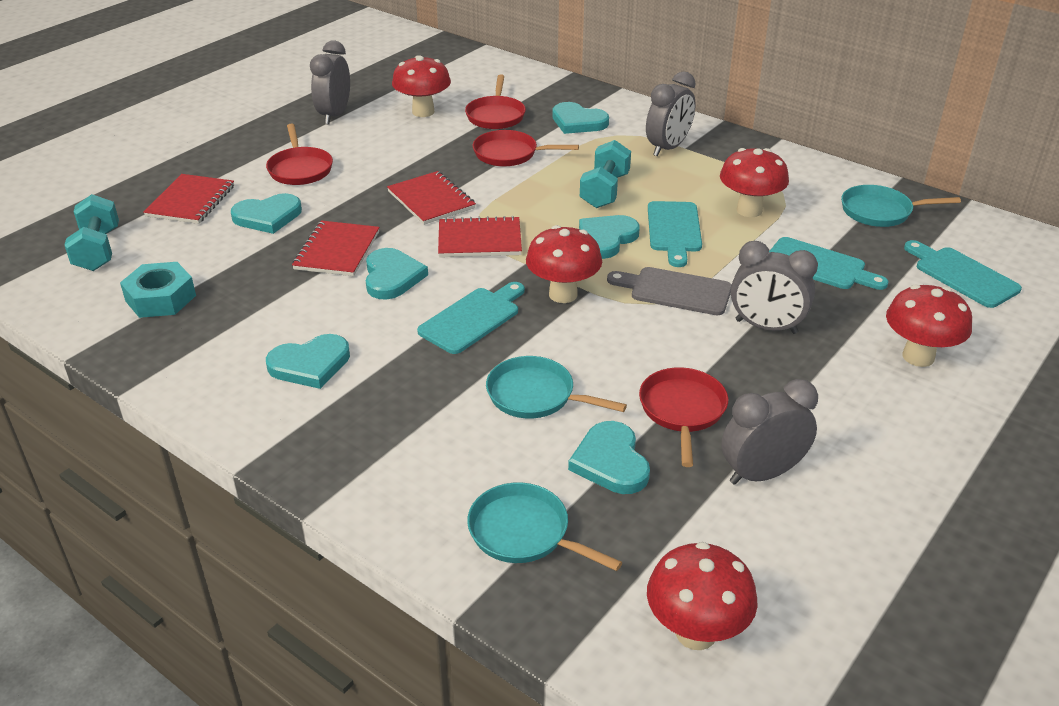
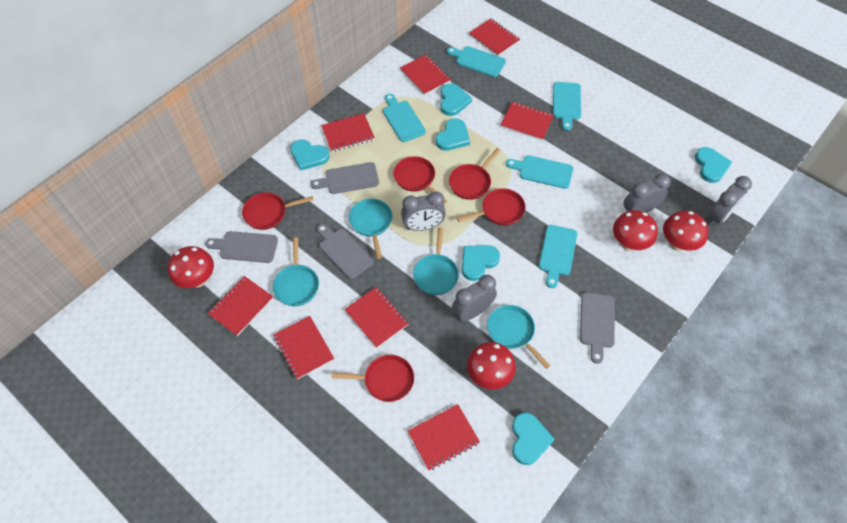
grey cutting board: [607,267,732,315] = 1 -> [205,231,278,263] [311,162,379,194] [317,224,374,279] [580,292,615,364] = 4
red mushroom: [392,56,451,117] [526,225,602,303] [647,542,758,650] [720,148,789,217] [886,284,972,367] = 5 -> [168,246,214,288] [467,342,516,390] [613,210,658,251] [663,211,708,251] = 4
red notebook: [143,174,234,224] [292,220,380,276] [387,171,476,225] [438,216,522,257] = 4 -> [207,276,273,336] [273,316,334,380] [321,113,375,152] [345,287,409,348] [400,55,451,95] [408,404,480,470] [469,18,520,56] [501,102,554,141] = 8
red pan: [266,123,333,185] [465,75,526,129] [473,130,579,167] [639,367,728,467] = 4 -> [242,193,313,230] [331,355,414,402] [393,156,447,204] [449,148,501,200] [457,188,526,225] = 5
turquoise cutting board: [417,282,525,354] [648,201,702,267] [769,237,889,290] [904,240,1022,308] = 4 -> [383,94,426,142] [447,46,506,77] [506,155,573,189] [539,225,577,288] [553,82,581,131] = 5
turquoise dumbbell: [65,194,119,271] [580,140,631,208] = 2 -> none = 0
turquoise nut: [120,262,196,318] = 1 -> none = 0
turquoise pan: [467,483,622,571] [486,356,627,418] [841,185,961,227] = 3 -> [273,238,319,306] [349,199,392,259] [413,227,459,295] [487,305,551,369] = 4

